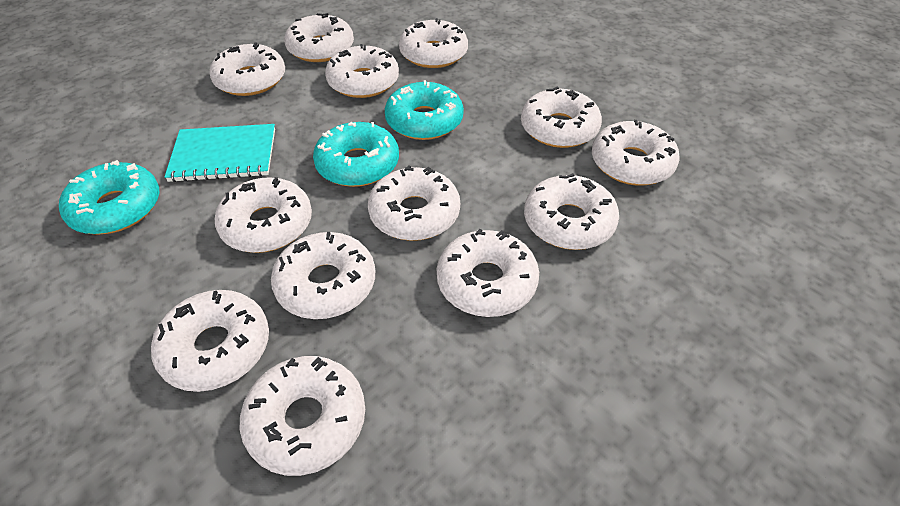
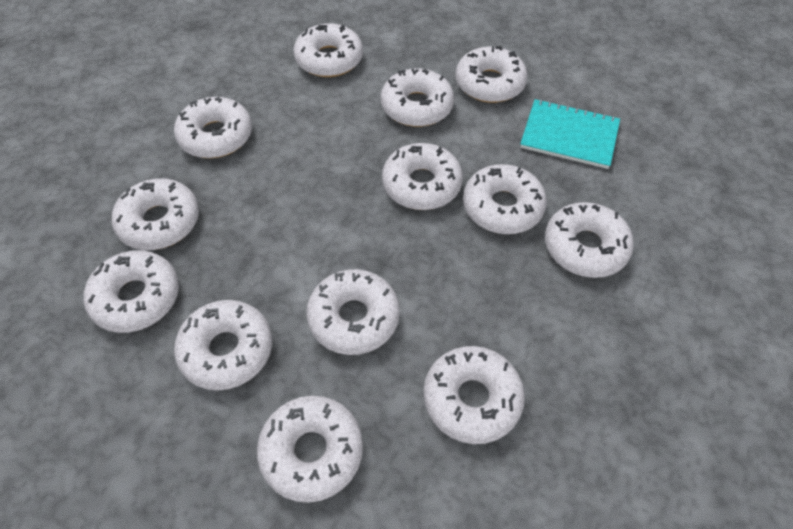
turquoise donut: [59,160,160,235] [313,122,399,187] [385,80,464,140] = 3 -> none = 0

